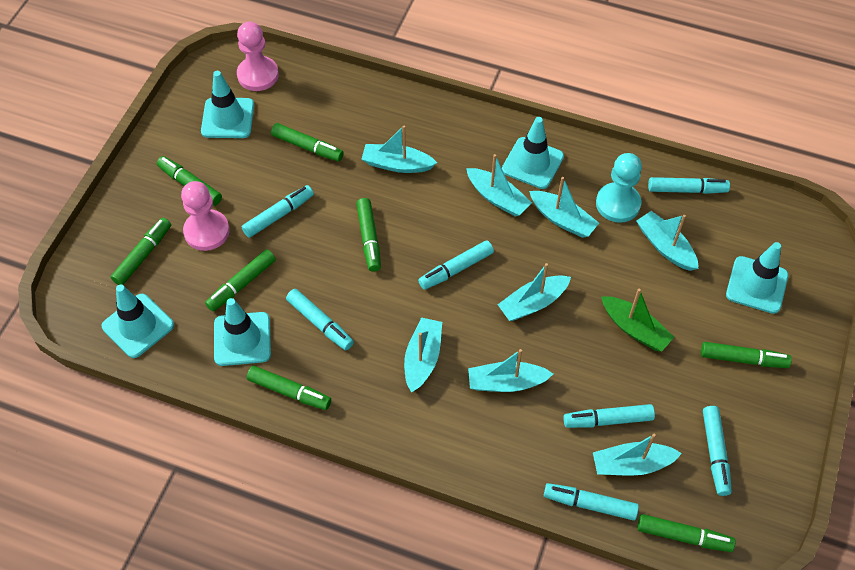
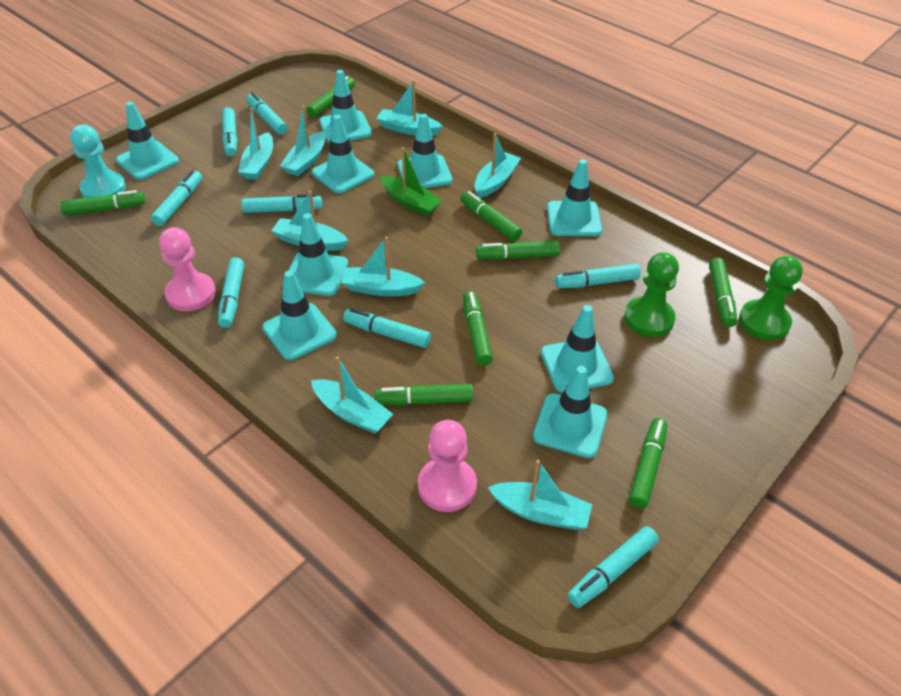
green pawn: none = 0 -> [624,252,679,337] [739,256,803,340] = 2
turquoise marker: [241,185,314,238] [286,289,354,350] [418,240,494,290] [544,483,639,521] [564,404,655,428] [648,177,730,194] [703,406,732,496] = 7 -> [151,170,202,226] [218,257,244,328] [222,107,237,156] [242,194,322,213] [246,92,288,135] [343,308,431,348] [555,264,641,288] [567,526,659,608] = 8
turquoise traffic cone: [102,284,174,358] [201,71,254,138] [214,298,271,366] [502,117,564,189] [726,242,788,314] = 5 -> [116,102,179,180] [262,271,337,360] [283,213,348,296] [312,115,374,193] [319,70,372,143] [397,114,452,188] [533,366,608,458] [541,305,614,393] [547,159,602,236] = 9

